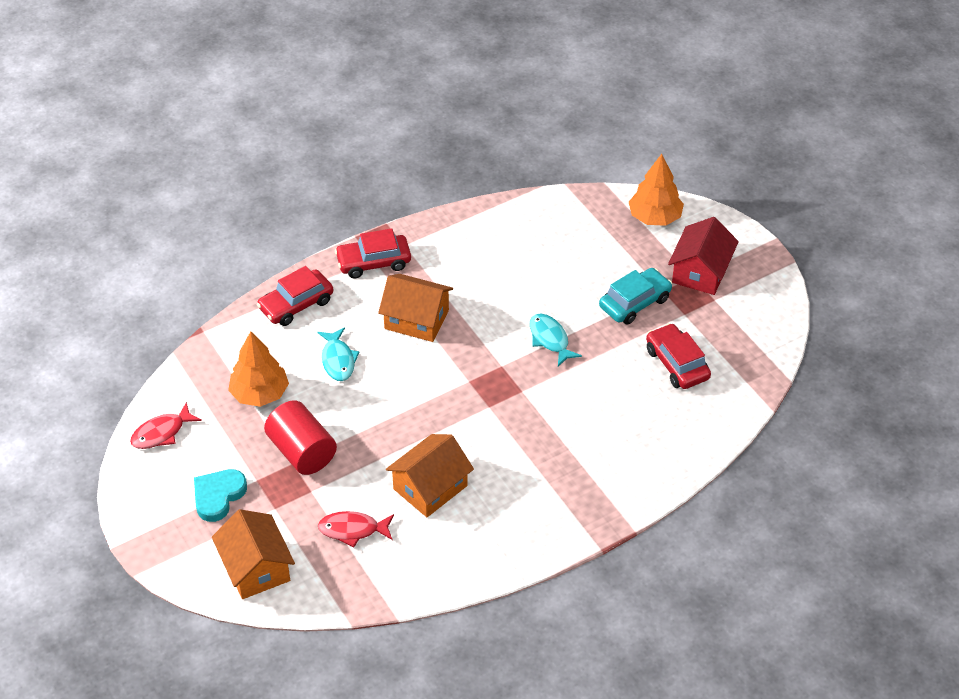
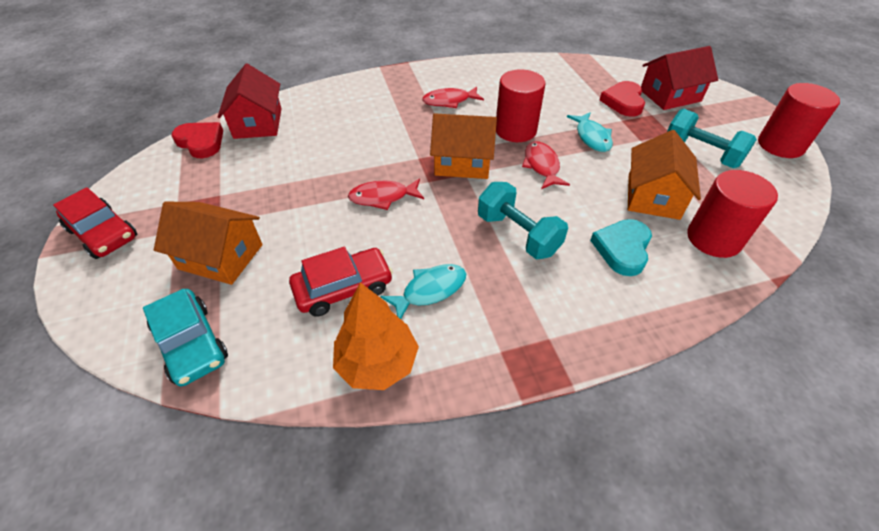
orange tree: [228,331,289,407] [629,154,684,226] = 2 -> [333,282,419,390] = 1
red car: [257,266,333,326] [335,228,411,278] [646,323,711,389] = 3 -> [53,187,137,259] [289,247,393,317] = 2
red cylinder: [264,400,337,475] = 1 -> [496,69,545,142] [687,170,778,258] [758,83,840,158] = 3
red fish: [130,402,202,449] [318,511,394,547] = 2 -> [348,179,424,210] [422,87,484,108] [522,141,570,189] = 3
red heart: none = 0 -> [171,122,223,158] [599,81,645,117] = 2
red house: [668,217,739,295] = 1 -> [218,64,282,139] [641,46,718,110] = 2
turquoise dumbbell: none = 0 -> [478,182,568,259] [667,109,757,168] = 2

